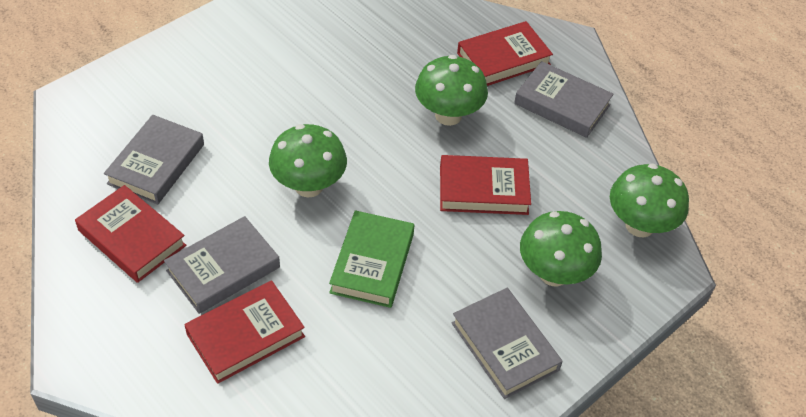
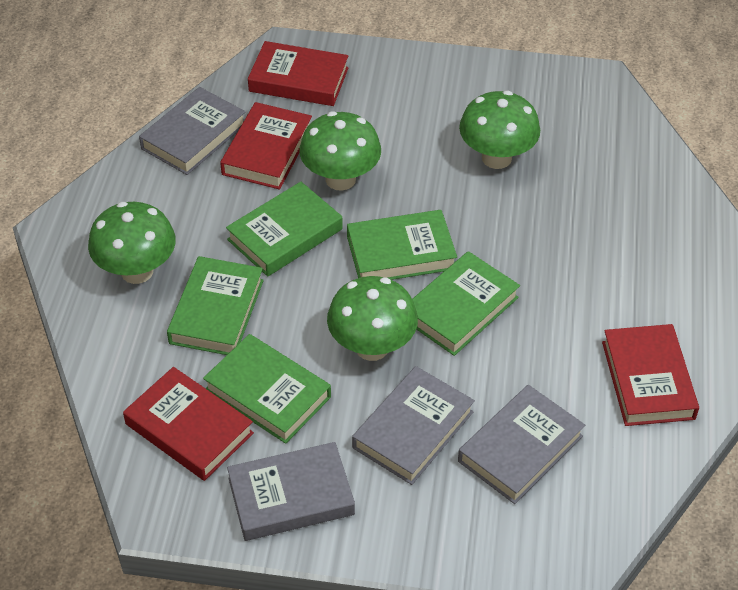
green book: [329,210,414,308] = 1 -> [167,256,264,355] [203,334,331,444] [226,182,343,277] [347,210,457,280] [412,251,520,356] = 5

